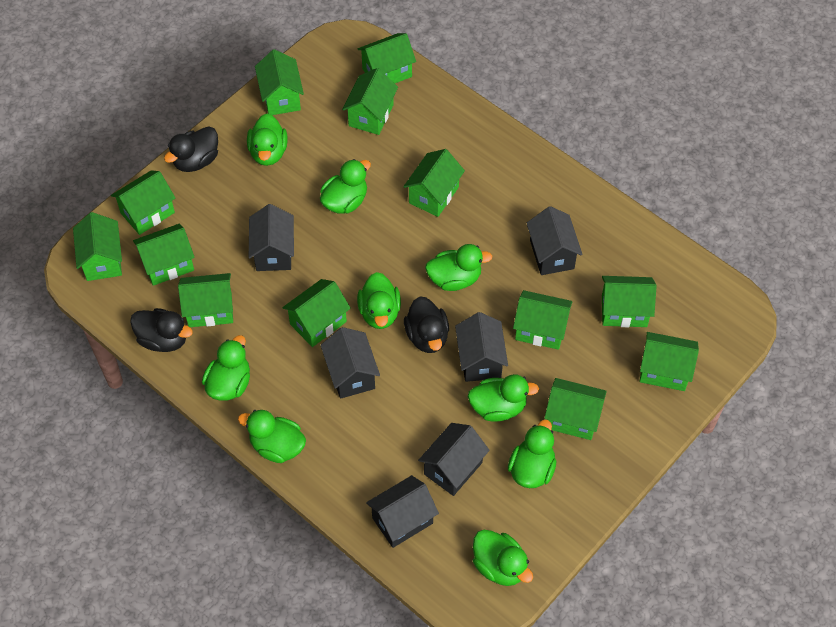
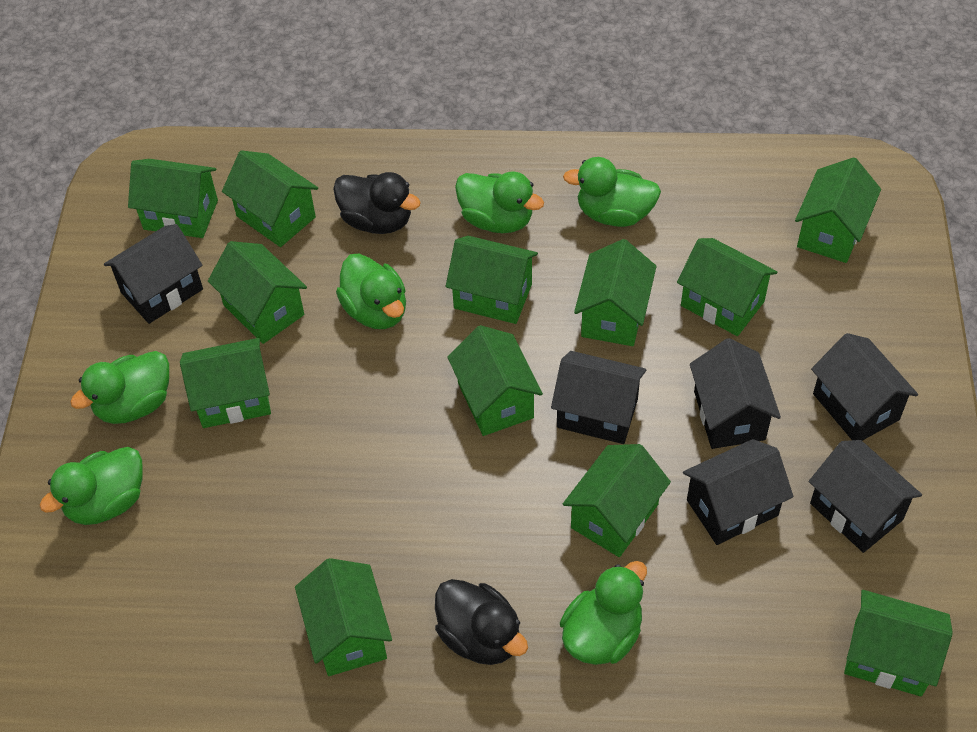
black duck: [130,308,193,352] [164,126,218,172] [404,296,449,353] = 3 -> [333,172,421,234] [435,579,528,665] = 2
green duck: [202,335,250,401] [238,410,306,463] [247,114,288,166] [320,159,371,214] [357,272,401,329] [425,244,492,291] [467,374,539,422] [473,530,533,586] [508,420,556,488] = 9 -> [40,447,143,525] [70,351,169,424] [336,254,406,329] [455,172,544,233] [560,561,647,665] [563,157,661,227] = 6
green house: [73,212,122,281] [111,171,175,235] [133,224,195,286] [178,273,233,327] [255,49,304,115] [283,279,351,347] [342,68,398,135] [358,33,416,83] [403,149,465,217] [513,290,573,350] [544,378,607,440] [602,276,657,327] [639,332,699,391] = 13 -> [128,159,218,238] [180,338,271,428] [208,241,307,344] [222,150,318,247] [295,558,392,676] [446,236,538,324] [447,325,543,436] [563,444,671,557] [574,239,657,346] [677,238,777,336] [795,157,881,263] [844,590,953,697] = 12

